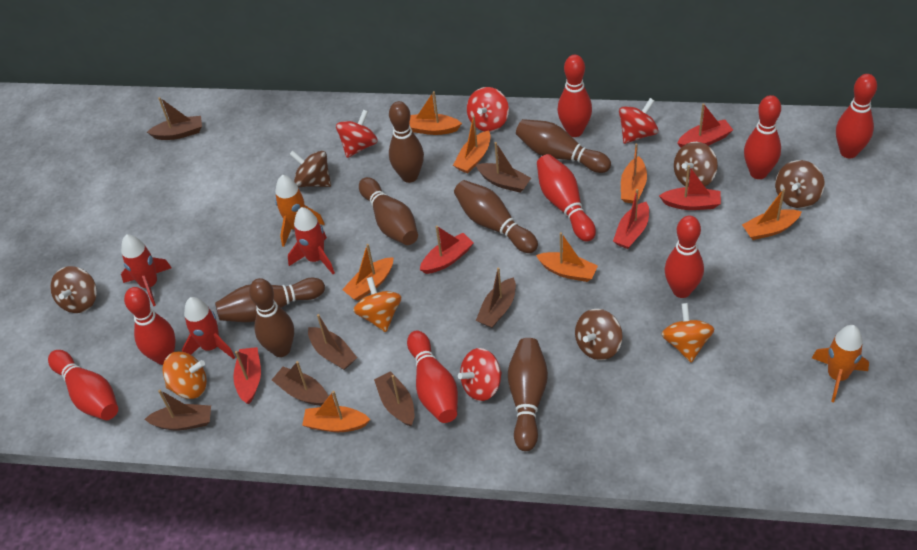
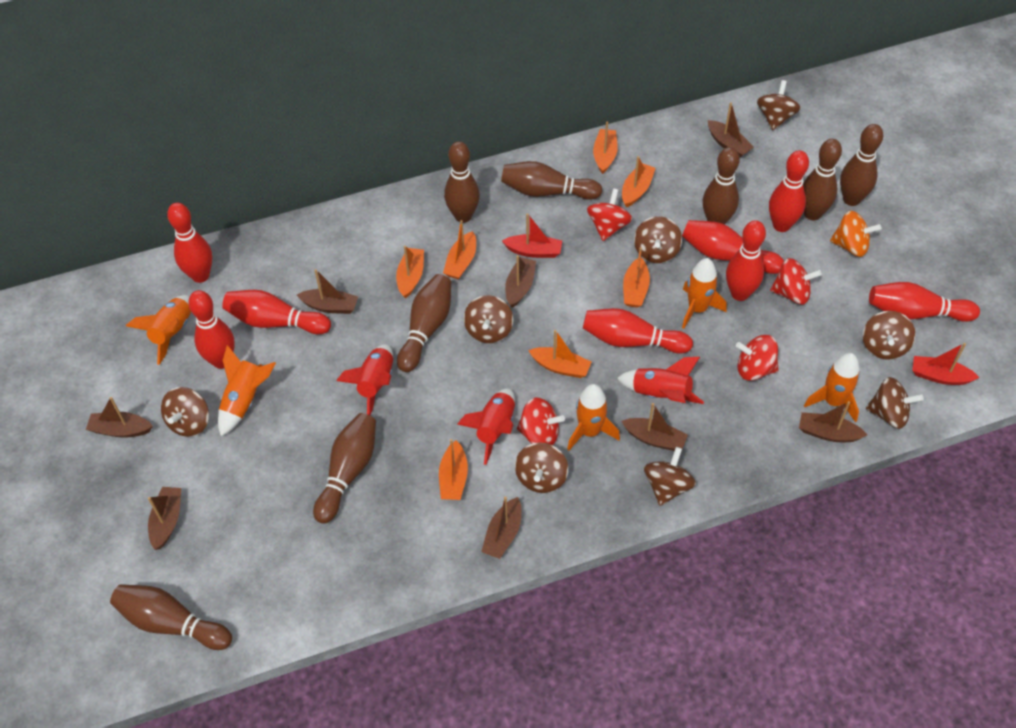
brown boat: [145,390,211,430] [147,97,202,140] [272,361,328,406] [308,314,357,370] [374,371,414,426] [476,142,531,193] [476,268,516,328] = 7 -> [86,397,153,438] [148,487,181,550] [297,269,358,314] [481,497,521,559] [505,255,536,308] [622,403,688,451] [708,102,754,157] [799,401,867,442] = 8
brown bowling pin: [215,278,325,322] [249,278,294,357] [359,177,418,245] [389,101,424,183] [454,180,538,253] [508,338,548,451] [516,119,611,173] = 7 -> [110,584,232,650] [313,413,376,524] [397,274,451,372] [444,141,480,223] [501,161,602,200] [703,147,740,225] [803,139,842,220] [840,124,883,206] = 8
brown spinning top: [50,266,97,313] [289,151,331,187] [575,309,623,360] [674,142,718,187] [775,160,825,208] = 5 -> [161,387,209,437] [464,295,513,343] [515,442,568,493] [634,216,682,263] [644,447,696,506] [757,80,801,130] [863,311,915,360] [866,377,924,429] = 8
orange rocket: [275,175,325,247] [812,325,869,402] = 2 -> [126,295,191,365] [218,345,276,436] [567,384,620,450] [682,258,726,329] [804,353,860,422] = 5
orange spinning top: [163,351,207,399] [353,277,401,332] [661,303,714,363] = 3 -> [830,211,881,257] = 1
red boat: [233,347,261,404] [420,226,474,274] [613,189,649,249] [659,165,721,210] [677,103,733,148] = 5 -> [502,213,562,258] [912,343,980,385] = 2

